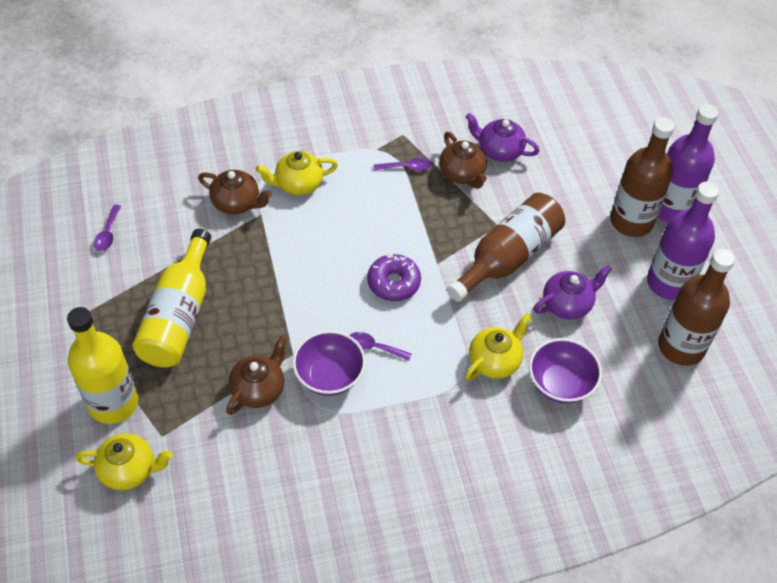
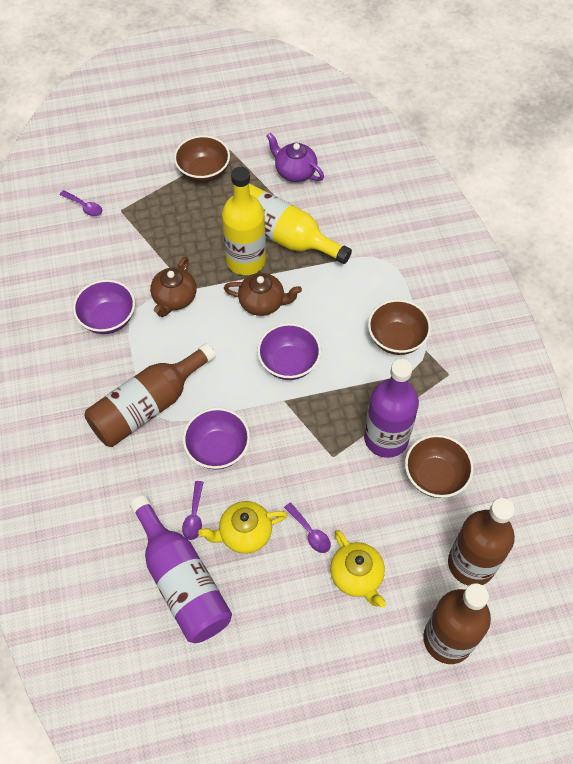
brown bowl: none = 0 -> [174,135,230,183] [368,299,431,355] [405,435,474,498] = 3
brown teapot: [198,170,272,214] [226,336,287,415] [439,132,487,189] = 3 -> [150,257,197,317] [224,273,302,316] = 2
purple bowl: [293,331,366,396] [529,338,602,404] = 2 -> [73,280,135,334] [183,408,250,470] [257,323,321,380] = 3
purple donut: [367,253,421,301] = 1 -> none = 0
purple teapot: [466,113,539,162] [533,265,612,319] = 2 -> [267,133,324,182] = 1
yellow teapot: [75,433,173,490] [256,151,338,195] [465,313,532,380] = 3 -> [198,501,287,554] [330,530,386,607] = 2

